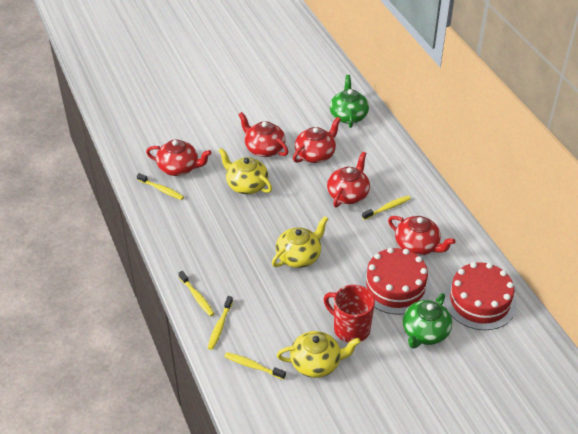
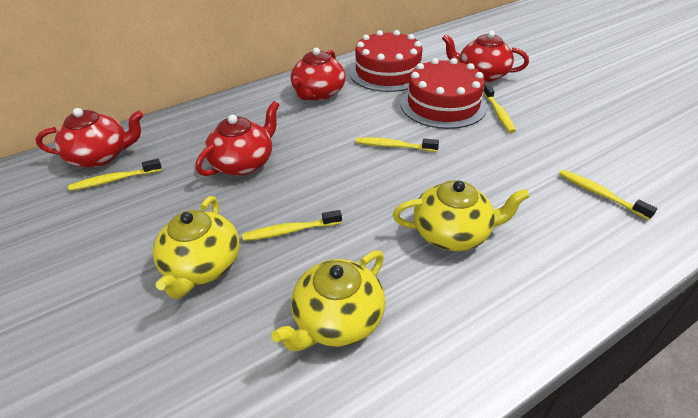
green teapot: [330,75,369,128] [403,293,452,349] = 2 -> none = 0
red mug: [324,285,375,343] = 1 -> none = 0
red teapot: [146,140,212,176] [238,112,289,157] [293,117,341,163] [327,152,370,207] [388,216,455,256] = 5 -> [36,108,143,168] [196,101,279,176] [291,48,346,101] [442,31,529,82] = 4

